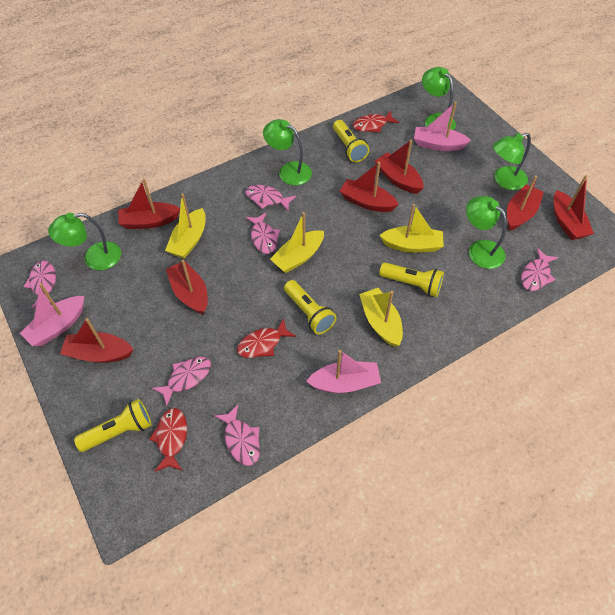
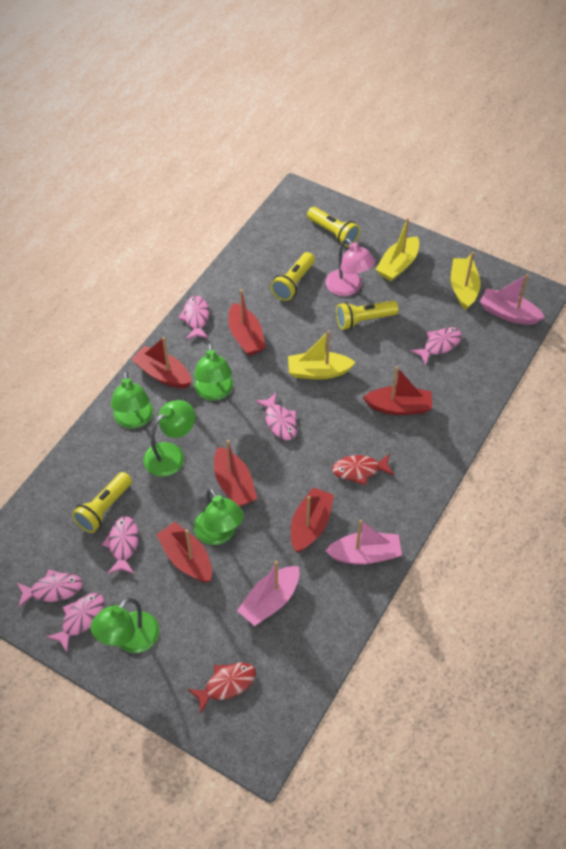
pink lamp: none = 0 -> [326,238,375,296] = 1
red boat: [60,318,134,363] [118,178,180,229] [166,260,208,315] [340,162,399,212] [375,140,424,194] [507,175,544,231] [554,175,594,240] = 7 -> [131,337,192,388] [156,522,212,583] [214,440,257,507] [228,289,266,356] [291,487,334,552] [363,366,432,415] = 6
red fish: [149,408,187,472] [237,319,296,358] [353,111,399,133] = 3 -> [188,663,256,713] [332,454,394,485] = 2
yellow boat: [165,193,206,259] [270,212,324,273] [359,288,403,347] [379,204,444,253] = 4 -> [288,330,356,380] [376,218,419,281] [451,251,481,310] = 3

